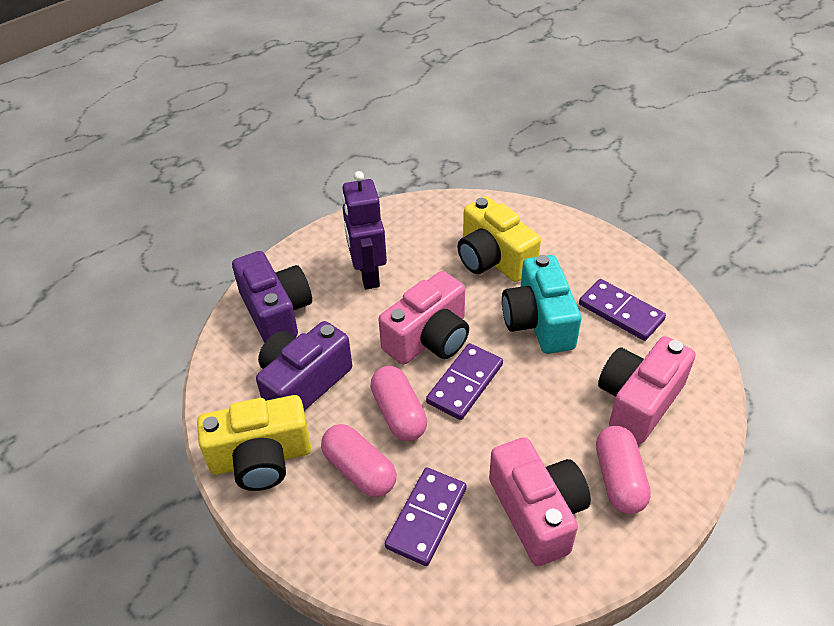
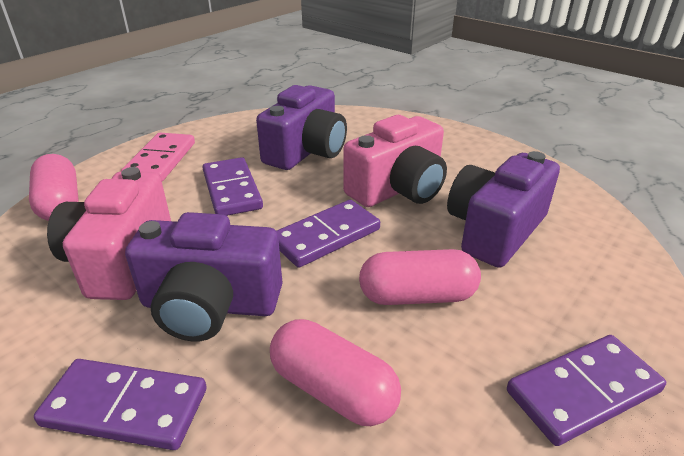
pink camera: [378,271,469,365] [489,437,591,566] [598,336,696,444] = 3 -> [47,167,171,300] [343,115,447,207] = 2
pink domino: none = 0 -> [121,133,195,181] = 1
purple camera: [232,251,312,343] [256,321,352,411] = 2 -> [125,212,283,341] [256,85,347,170] [447,151,560,268] = 3
purple domino: [385,468,466,566] [426,343,503,420] [579,279,666,341] = 3 -> [34,359,207,450] [203,157,263,216] [277,200,380,268] [507,335,666,446] = 4
purple robot: [342,171,387,290] = 1 -> none = 0
turquoise camera: [502,255,581,354] = 1 -> none = 0
yellow camera: [197,395,311,491] [457,196,541,282] = 2 -> none = 0

